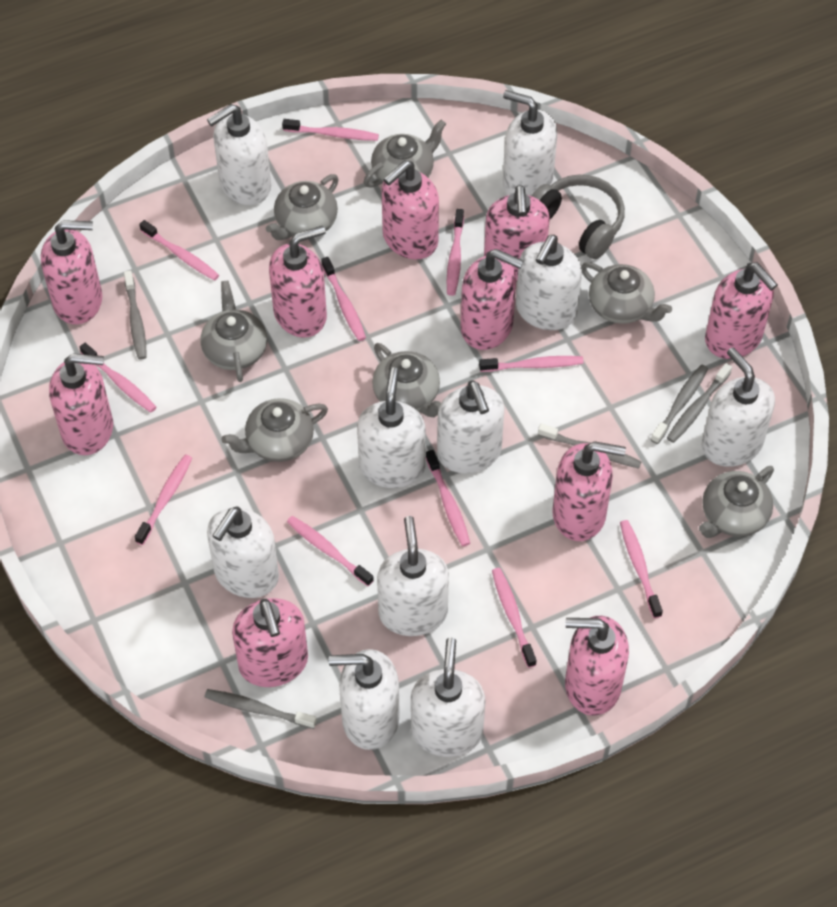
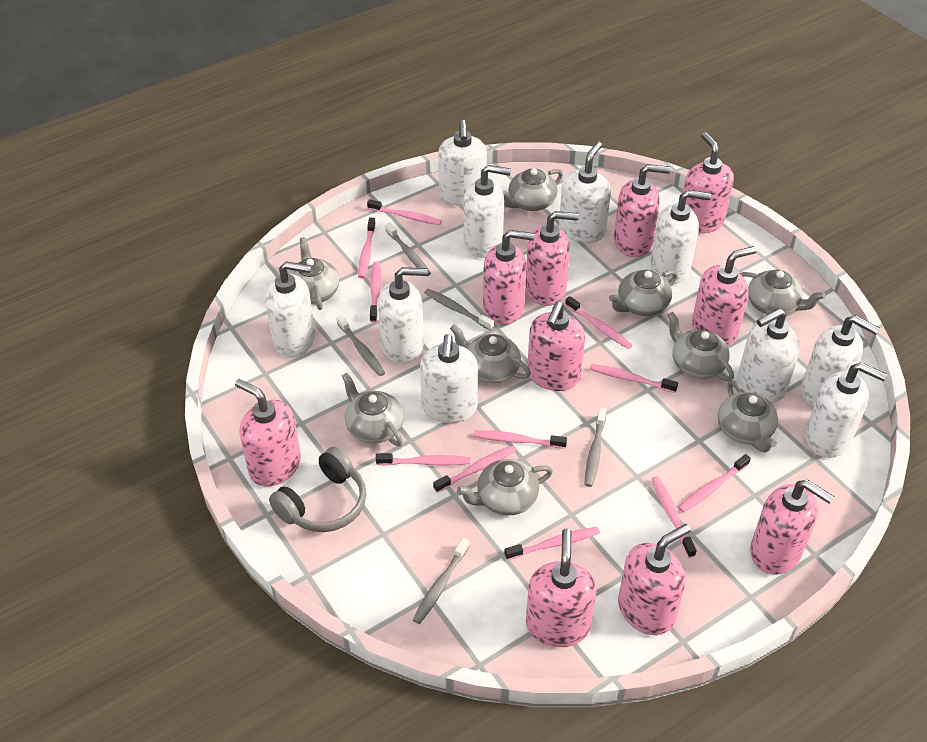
grey teapot: [201,281,267,382] [221,398,328,462] [266,174,339,240] [364,119,446,188] [372,343,441,417] [581,262,672,324] [699,466,774,538] = 7 -> [288,237,339,310] [342,373,404,446] [450,324,531,383] [457,459,553,515] [502,168,563,211] [609,270,678,316] [668,312,734,381] [718,380,778,452] [740,270,825,314] = 9

